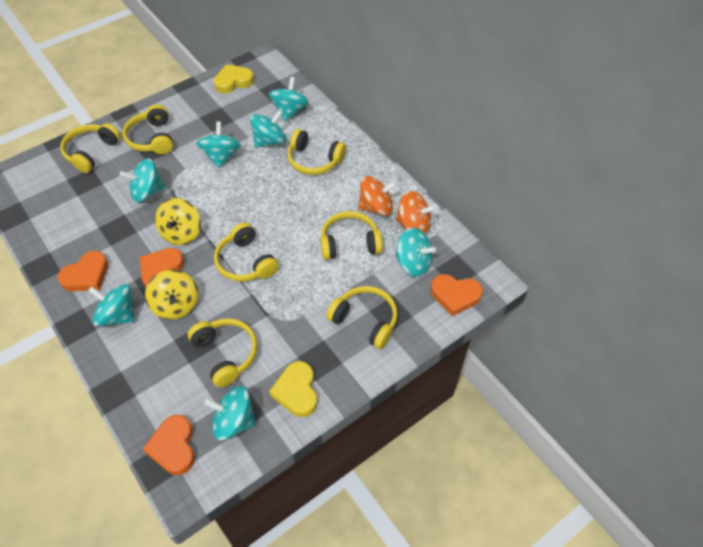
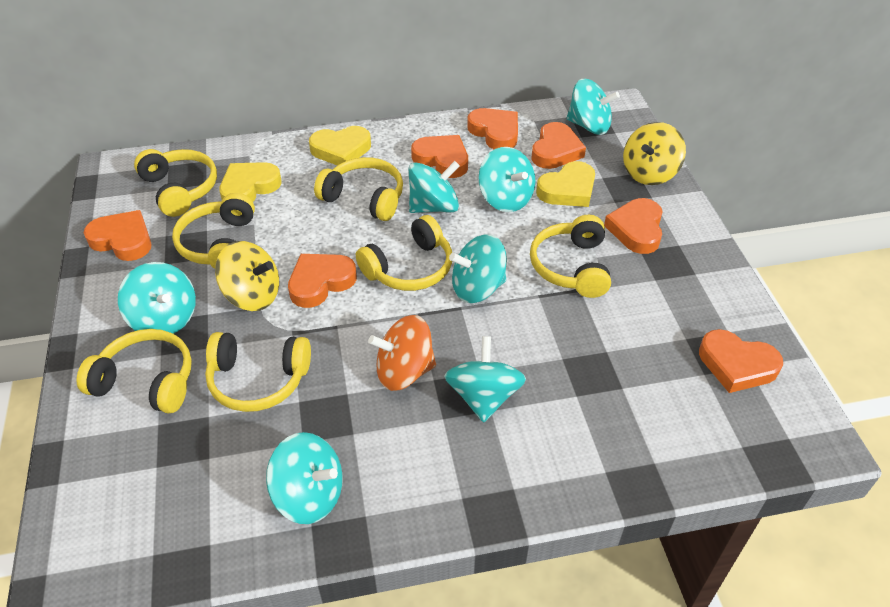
orange heart: [57,251,108,291] [140,248,184,287] [143,415,195,475] [431,274,483,316] = 4 -> [84,210,151,261] [288,254,357,308] [411,135,468,178] [467,108,518,149] [531,122,586,169] [604,198,663,254] [699,329,783,393] = 7
orange spinning top: [358,176,397,216] [395,191,436,234] = 2 -> [368,315,436,391] = 1
yellow heart: [214,64,254,94] [269,361,318,417] = 2 -> [219,162,282,202] [309,126,371,165] [536,161,595,207] = 3

